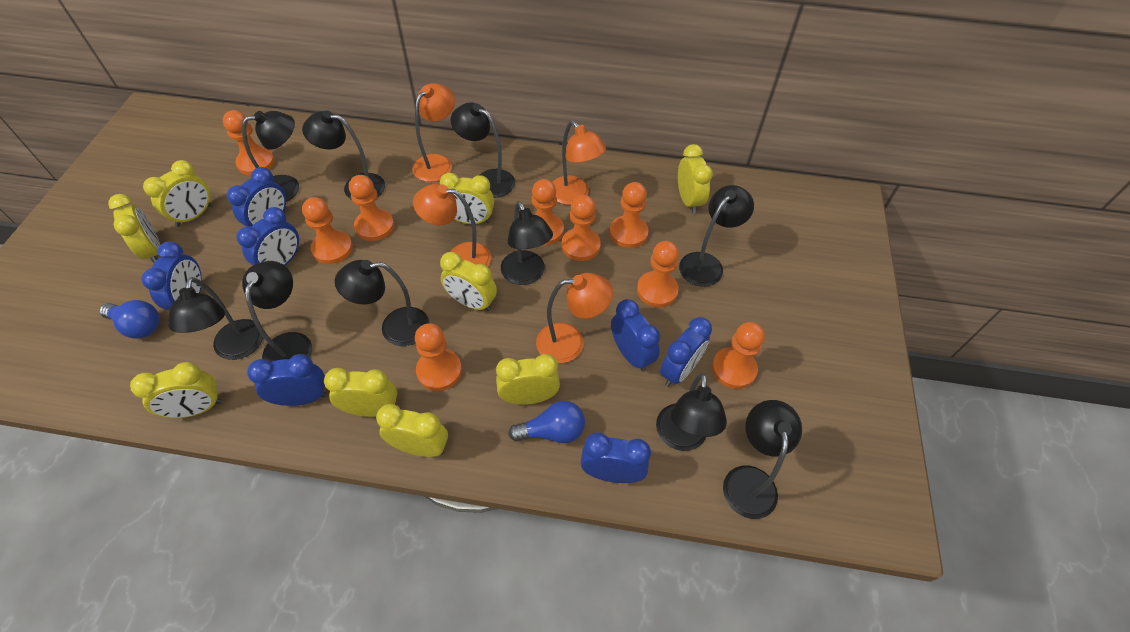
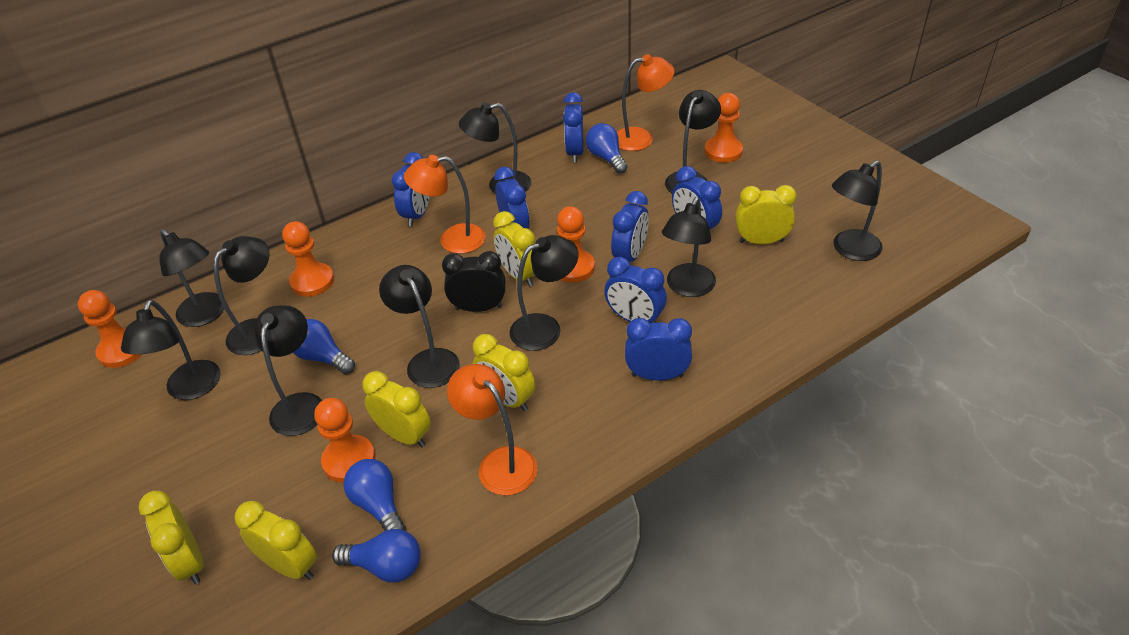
black clock: none = 0 -> [442,251,505,312] = 1
blue light bulb: [99,300,159,339] [508,401,585,443] = 2 -> [293,319,355,374] [332,529,421,583] [343,459,406,531] [586,123,628,174] = 4
orange lamp: [412,83,455,182] [413,184,491,266] [536,273,613,363] [552,121,606,205] = 4 -> [404,155,486,254] [447,364,538,496] [617,54,675,151] = 3
orange pawn: [223,110,275,176] [302,197,353,264] [349,175,394,241] [415,323,462,391] [532,179,564,245] [562,195,601,261] [610,182,648,248] [637,241,679,307] [712,322,765,389] = 9 -> [78,290,142,368] [282,221,334,297] [314,398,375,483] [557,206,595,283] [705,93,743,163] = 5
yellow clock: [108,194,160,263] [130,362,222,418] [143,160,212,227] [324,368,397,417] [376,404,448,457] [440,173,494,224] [440,252,497,311] [496,354,560,405] [678,144,713,214] = 9 -> [139,491,204,585] [235,501,317,580] [362,371,431,447] [473,334,535,411] [493,211,535,287] [735,185,797,244] = 6

